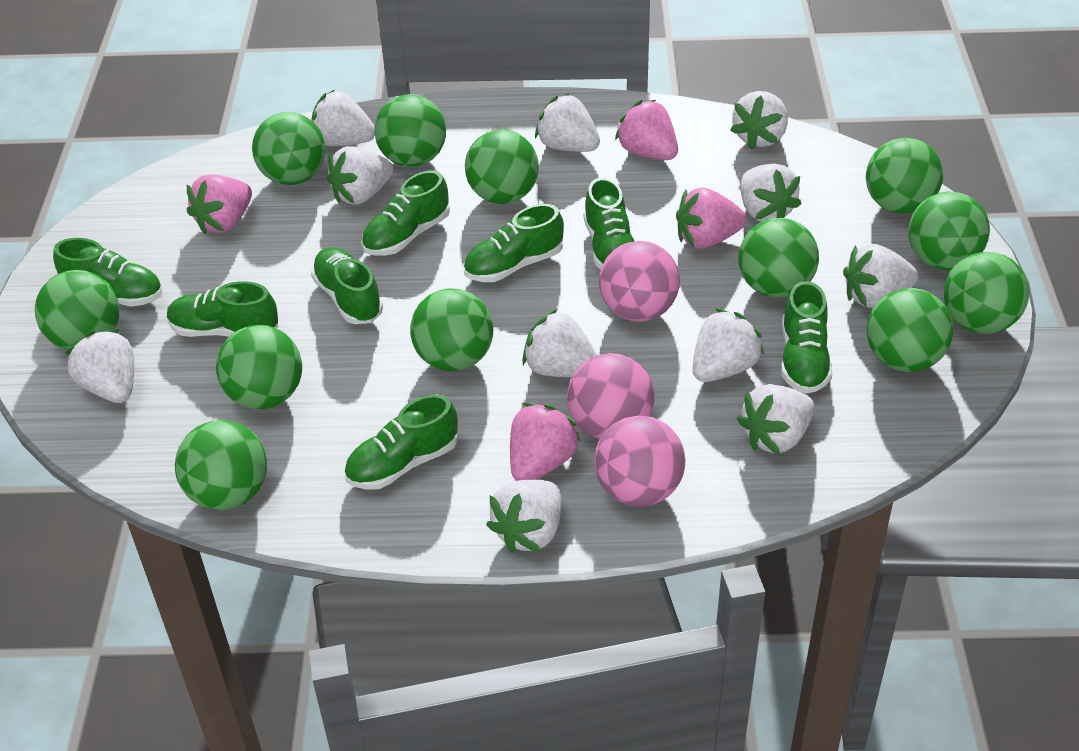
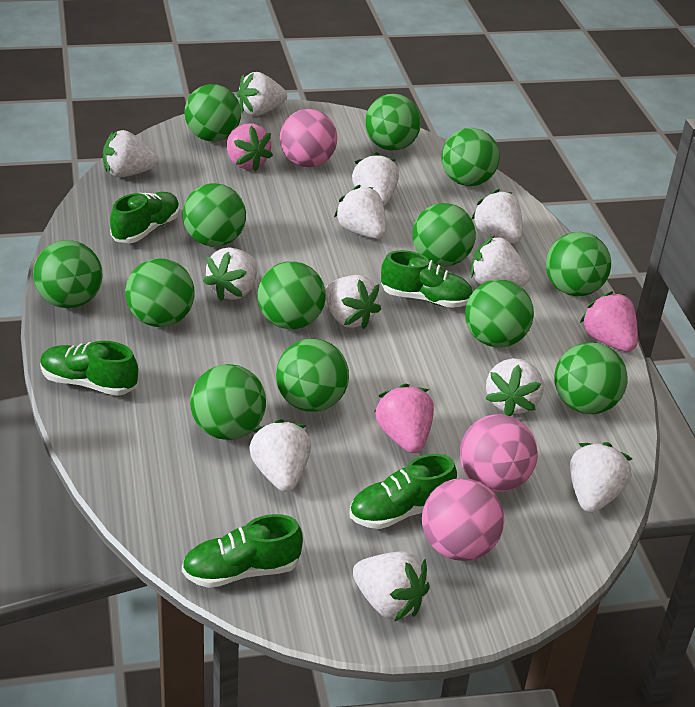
green ball: [35,270,119,350] [175,420,267,510] [216,325,302,409] [252,112,325,185] [374,94,446,167] [410,288,493,371] [465,129,539,204] [738,218,819,298] [866,138,943,214] [867,288,953,372] [908,192,990,270] [944,252,1029,334] = 12 -> [33,240,103,308] [125,258,195,327] [183,183,246,247] [184,84,241,142] [190,364,266,440] [257,261,326,329] [276,339,349,412] [365,94,421,151] [412,203,476,267] [441,128,500,186] [465,279,534,347] [546,232,611,296] [554,342,628,414] = 13
green shoe: [53,238,162,307] [167,281,278,337] [311,247,383,324] [344,394,458,490] [361,170,450,256] [463,204,564,282] [584,178,634,270] [781,281,832,394] = 8 -> [40,341,138,396] [110,192,180,243] [182,514,303,588] [350,454,457,529] [381,250,473,308] = 5
pink strawberry: [187,174,252,234] [510,403,581,481] [615,100,678,160] [676,187,747,249] = 4 -> [227,123,273,171] [375,383,434,453] [580,291,638,352] = 3
white strawberry: [65,329,134,403] [311,90,375,146] [326,146,393,205] [486,480,561,553] [522,309,597,377] [535,93,600,152] [693,309,764,382] [730,91,788,150] [737,384,815,455] [741,164,801,222] [843,244,918,308] = 11 -> [103,130,159,177] [203,248,257,301] [237,72,287,116] [249,419,311,492] [325,275,381,329] [334,185,386,239] [352,152,399,206] [353,551,430,622] [471,189,523,244] [471,236,530,286] [485,358,544,416] [570,442,632,513] = 12

